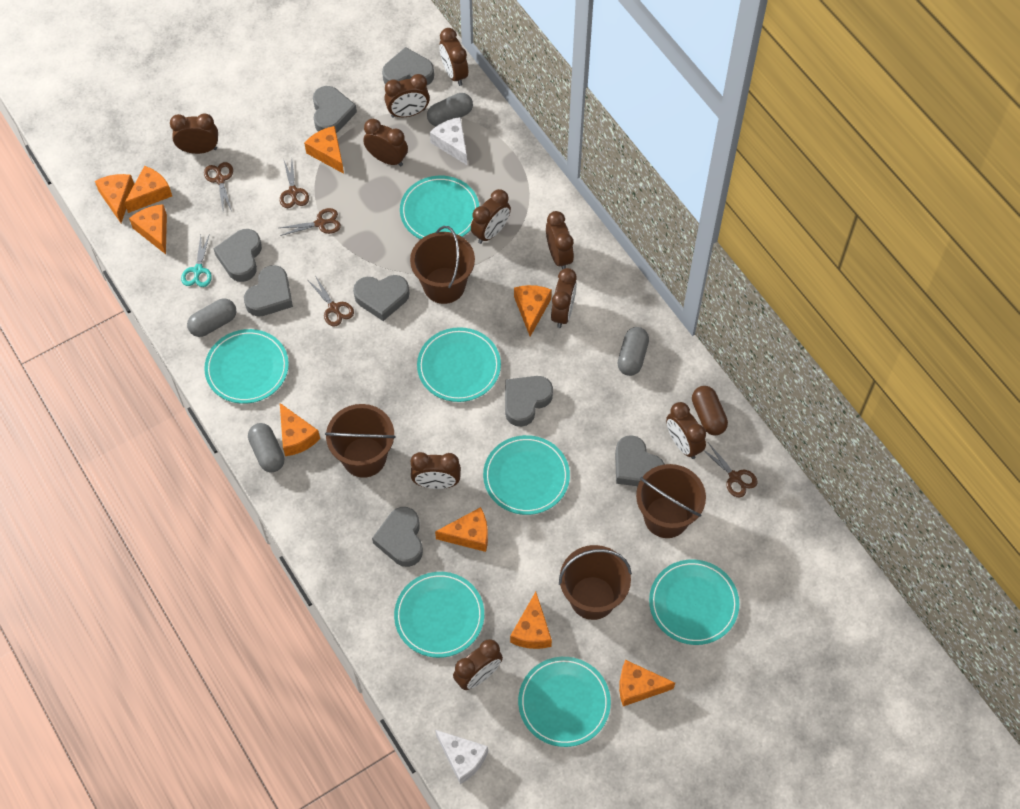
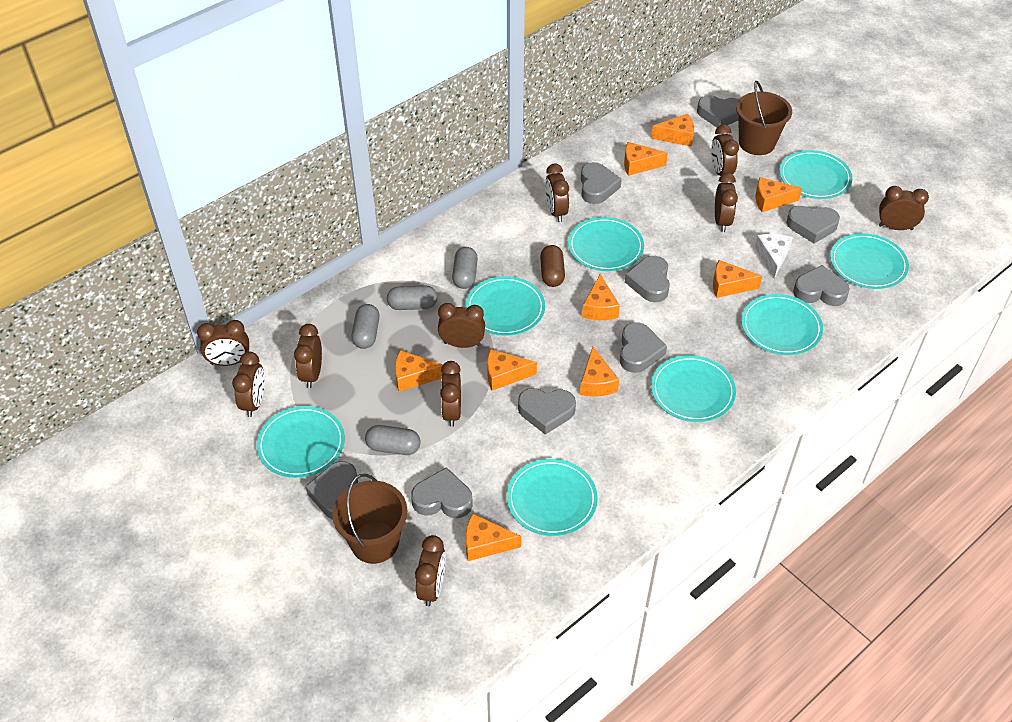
brown bucket: [325,404,396,478] [410,226,475,304] [559,545,632,620] [636,464,706,538] = 4 -> [332,474,407,564] [736,81,792,155] = 2
brown scissors: [204,162,233,211] [280,160,309,208] [280,208,341,236] [309,277,354,327] [704,444,757,497] = 5 -> none = 0
grey heart: [213,229,262,282] [244,265,293,317] [313,86,357,133] [353,275,409,321] [372,507,423,567] [382,47,434,85] [505,376,553,427] [615,435,665,486] = 8 -> [305,461,358,520] [411,467,473,518] [518,388,576,435] [581,162,622,204] [620,322,667,373] [625,256,670,302] [697,95,739,128] [787,206,840,243] [793,265,850,306] = 9
turquoise plate: [204,329,289,404] [394,572,484,658] [400,176,479,239] [417,327,501,402] [483,435,570,515] [518,657,611,747] [649,559,739,645] = 7 -> [256,406,345,478] [466,276,545,336] [507,459,598,536] [568,217,644,271] [651,355,736,422] [741,294,823,355] [779,150,852,199] [830,233,909,289] = 8
turquoise scissors: [181,236,212,287] = 1 -> none = 0
white cheese: [430,117,467,165] [435,730,488,784] = 2 -> [755,234,793,278] = 1

